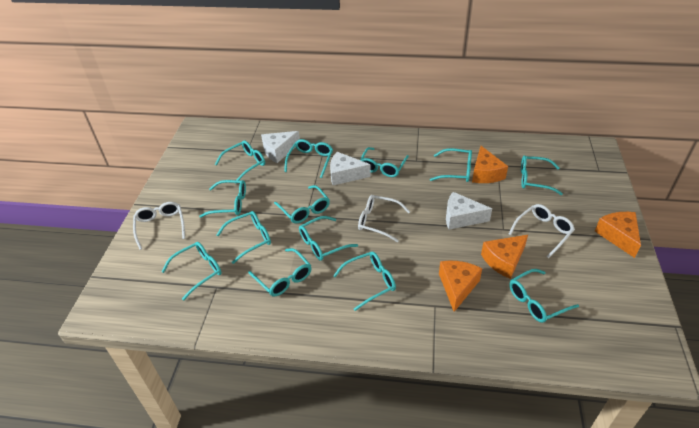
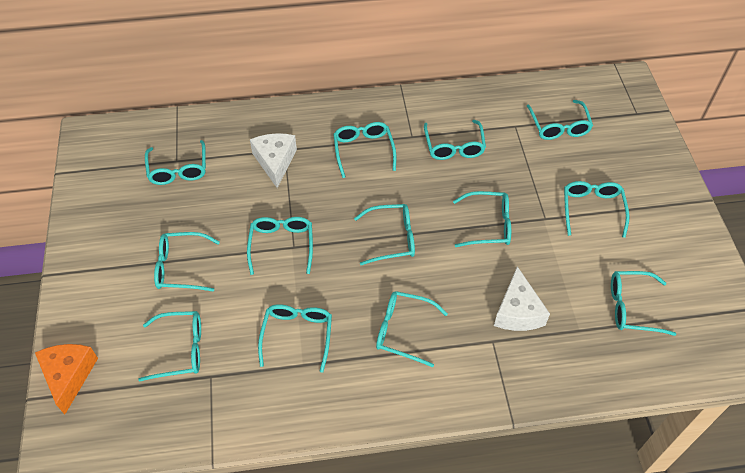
orange cheese: [439,261,482,312] [472,146,508,183] [481,235,528,279] [595,212,641,258] = 4 -> [35,344,98,415] = 1
white cheese: [261,131,300,163] [330,152,371,185] [446,192,492,230] = 3 -> [250,133,297,188] [494,266,550,331] = 2
white glasses: [133,202,185,250] [358,195,410,242] [509,204,575,258] = 3 -> none = 0

